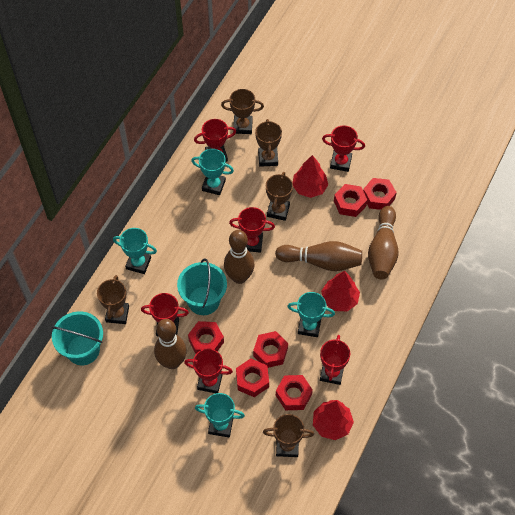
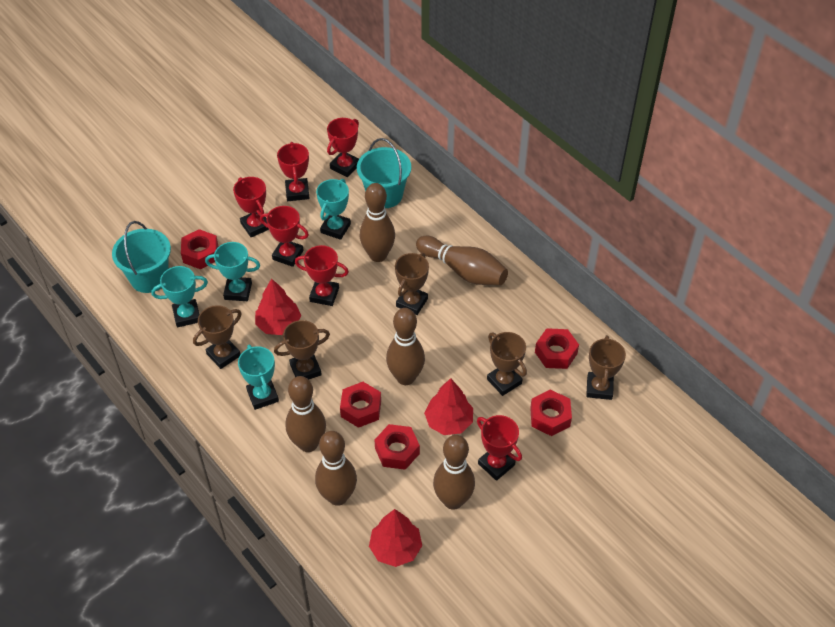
brown bowling pin: [154,319,187,369] [224,230,255,284] [275,241,362,271] [368,206,398,279] = 4 -> [285,376,326,452] [315,431,357,506] [360,183,395,262] [386,308,425,385] [416,236,508,285] [433,435,475,510] = 6
red nut: [188,321,224,354] [236,359,269,397] [253,331,288,368] [276,375,313,410] [334,184,367,217] [363,178,397,210] = 6 -> [181,229,218,269] [340,382,381,428] [375,424,420,470] [530,390,572,436] [535,328,579,369] = 5

